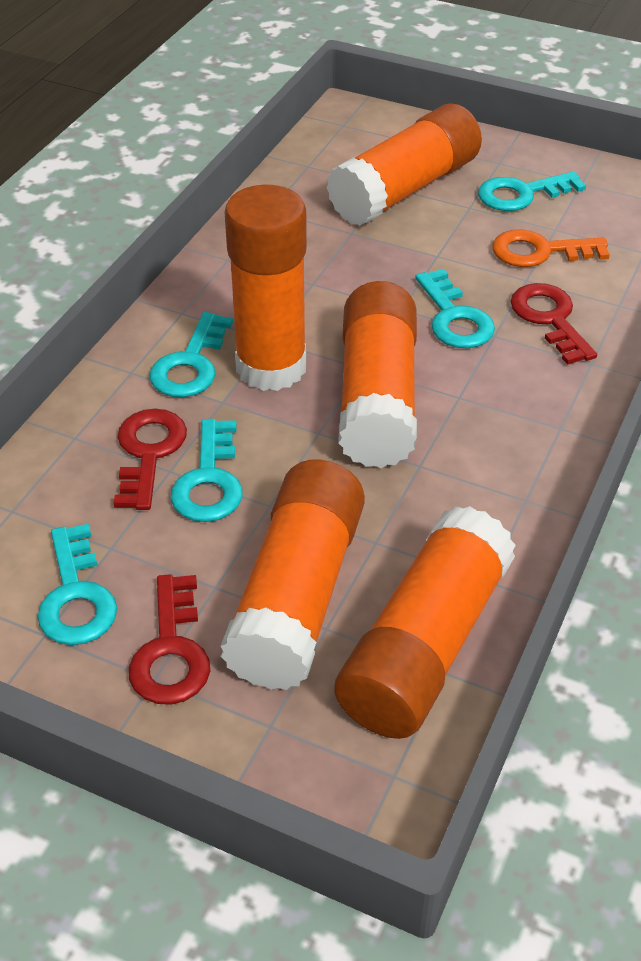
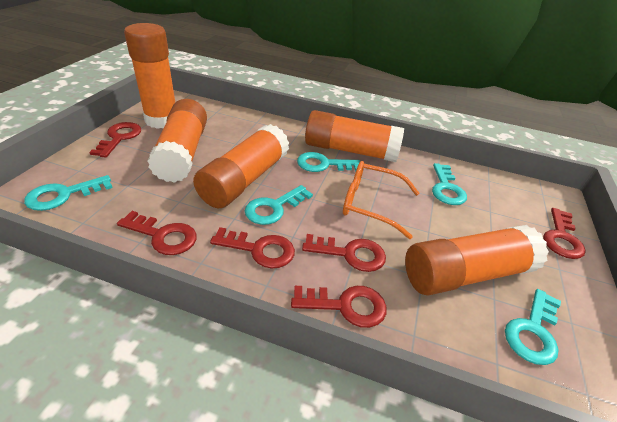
orange glasses: none = 0 -> [343,161,419,239] = 1
orange key: [492,229,610,267] = 1 -> none = 0
red key: [114,409,187,510] [129,574,210,705] [510,283,597,365] = 3 -> [89,122,141,157] [117,211,197,255] [210,227,295,268] [291,286,387,328] [302,234,386,272] [543,208,586,259] = 6

